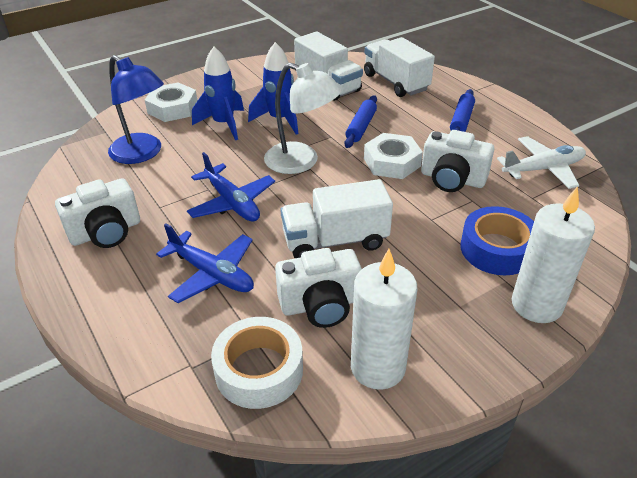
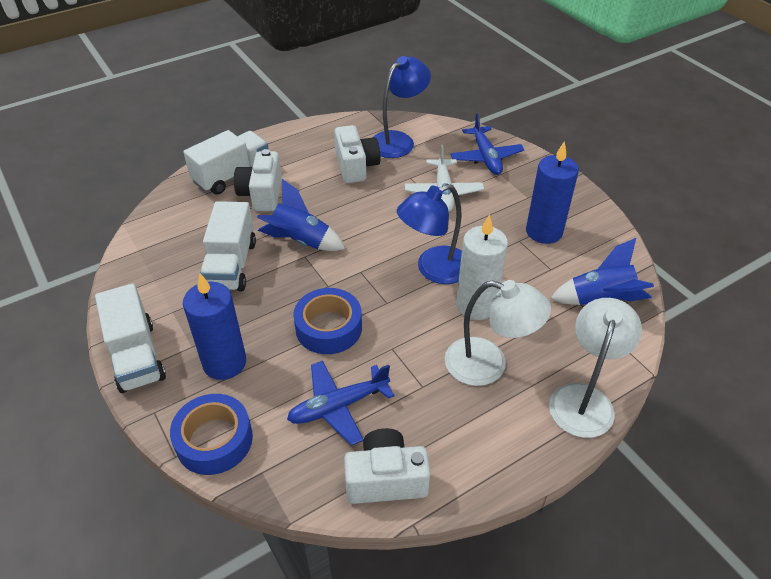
blue candle: none = 0 -> [183,273,246,380] [526,141,579,244] = 2
blue lamp: [108,55,164,164] = 1 -> [372,56,431,158] [397,184,462,284] = 2
blue rolling pin: [344,95,377,148] [450,89,475,132] = 2 -> none = 0
blue tape: [460,206,534,275] = 1 -> [170,394,253,475] [293,288,362,354] = 2
white candle: [351,249,417,390] [512,186,595,323] = 2 -> [456,214,508,320] = 1
white lamp: [264,63,342,174] = 1 -> [445,280,551,386] [549,298,642,438] = 2
white nut: [145,83,197,122] [364,133,423,179] = 2 -> none = 0
white tape: [211,317,303,409] = 1 -> none = 0

